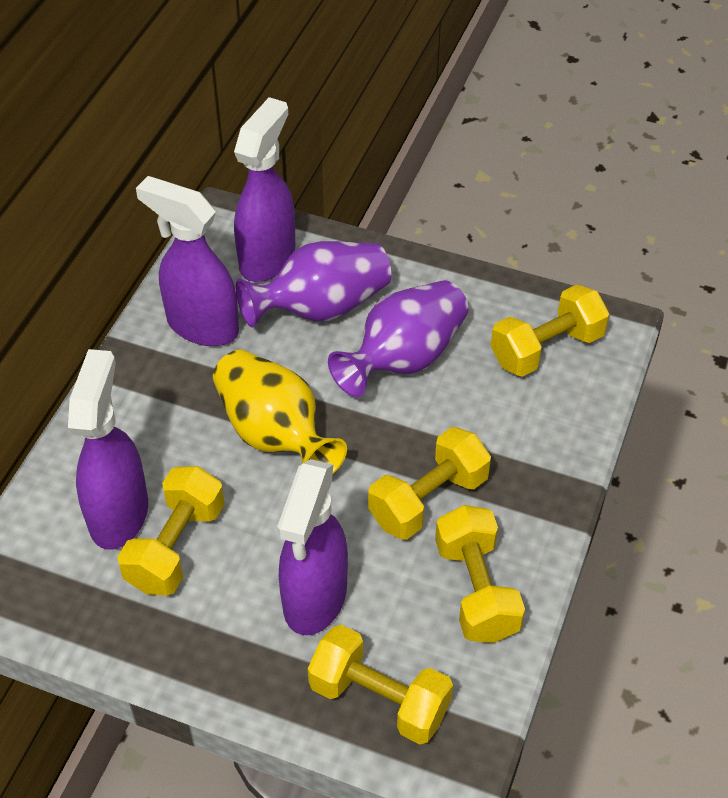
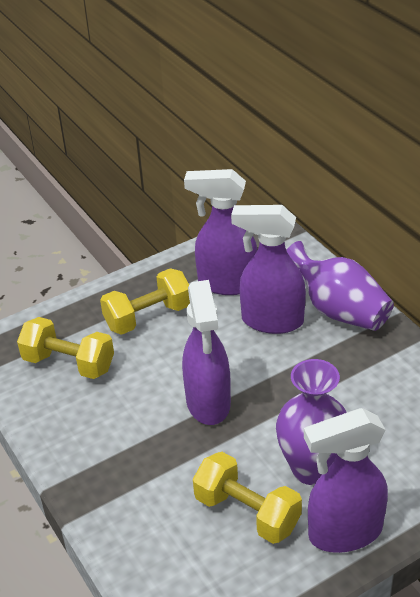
yellow dumbbell: [118,466,225,596] [308,625,453,744] [368,427,491,540] [435,505,525,643] [491,285,609,377] = 5 -> [17,317,114,379] [100,268,190,335] [193,452,302,544] = 3
yellow vase: [213,350,347,474] = 1 -> none = 0

